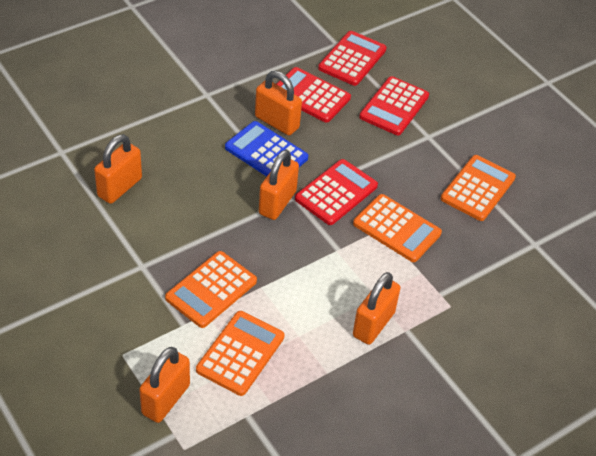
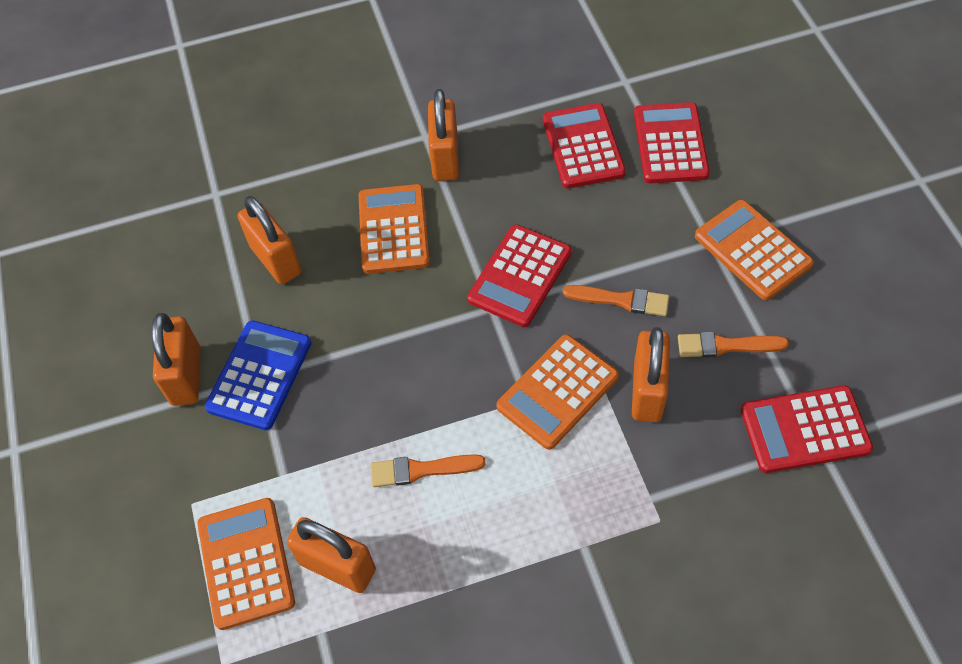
orange brush: none = 0 -> [371,454,486,487] [563,285,669,316] [678,332,789,358] = 3

